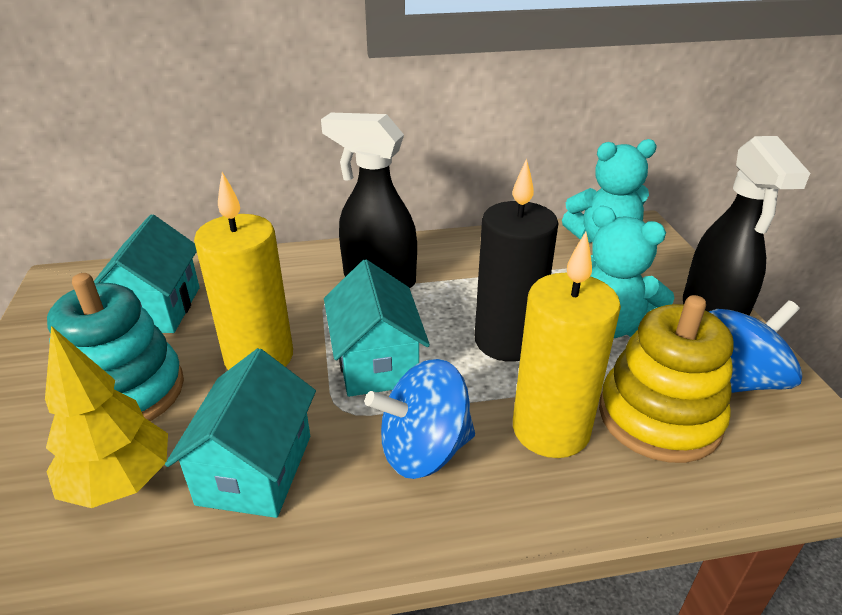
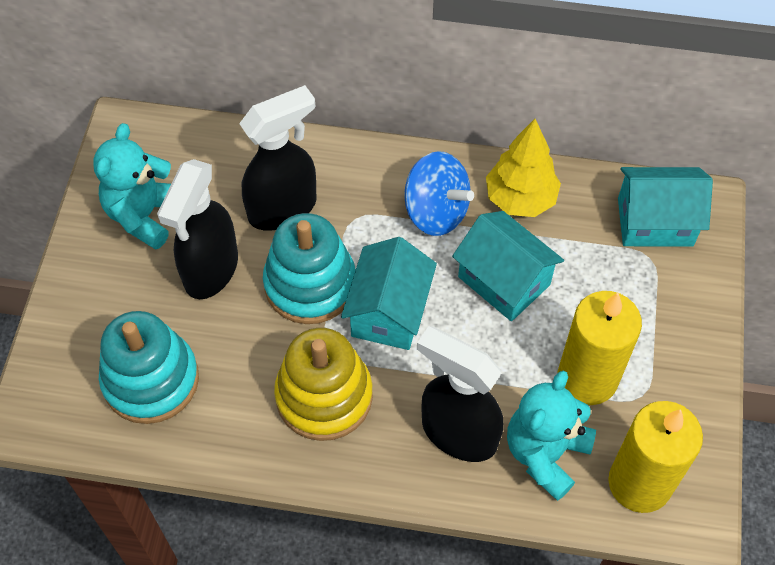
black candle: [475,159,558,362] = 1 -> none = 0
black spray bottle: [321,113,417,288] [683,136,810,316] = 2 -> [157,159,238,299] [239,85,317,231] [417,326,503,462] = 3
blue spinning top: [365,359,475,479] [709,300,802,393] = 2 -> [404,151,474,236] = 1
turquoise stacking toy: [47,273,184,421] = 1 -> [99,311,199,424] [263,213,356,324] = 2

